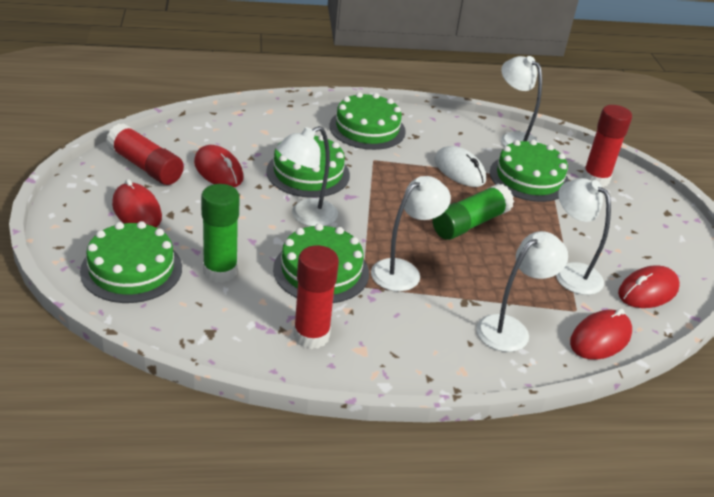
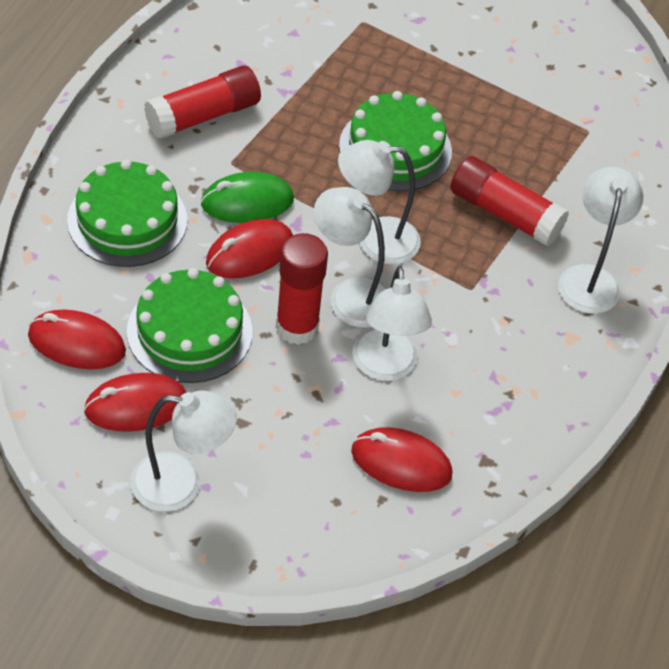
green cake: [80,221,182,303] [266,135,350,198] [273,223,369,303] [330,92,406,150] [490,139,569,202] = 5 -> [67,160,187,267] [127,268,252,383] [339,91,452,191] = 3
green glue stick: [201,184,240,283] [432,183,514,240] = 2 -> none = 0
green mouse: none = 0 -> [201,172,294,223] = 1
white mouse: [434,146,486,187] = 1 -> none = 0

